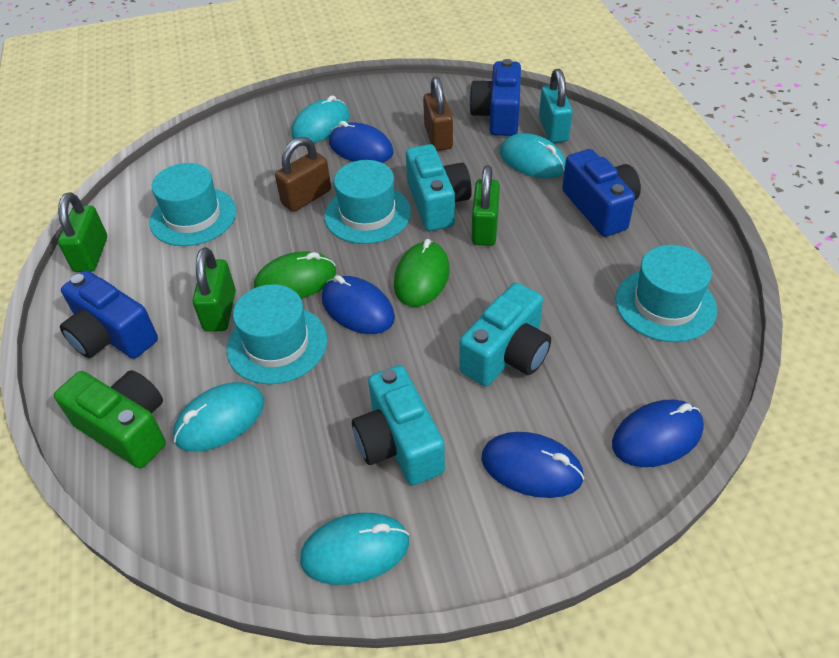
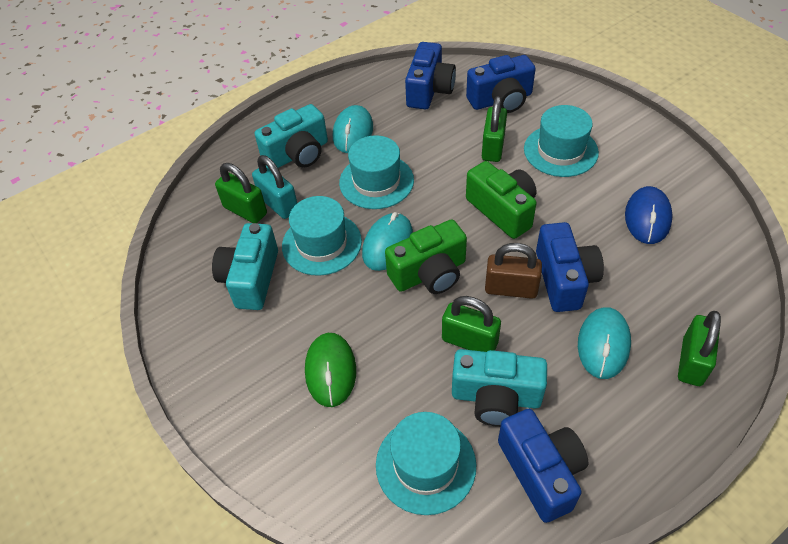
blue camera: [60,270,158,359] [469,59,521,136] [562,149,641,237] = 3 -> [405,42,456,109] [466,55,535,113] [498,409,589,523] [536,222,604,312] = 4
blue mouse: [322,275,395,334] [329,121,394,163] [481,432,584,498] [612,399,704,467] = 4 -> [625,186,673,244] = 1
brown padlock: [275,137,331,212] [423,77,453,151] = 2 -> [485,243,542,299] = 1
green camera: [54,370,166,468] = 1 -> [385,219,467,294] [466,161,537,239] = 2
green mouse: [254,251,336,299] [394,239,450,307] = 2 -> [305,333,356,407] = 1
green padlock: [58,192,107,272] [192,247,236,332] [472,165,500,246] = 3 -> [215,163,267,223] [442,296,501,352] [482,96,507,162] [678,311,721,386] = 4
turquoise mouse: [173,382,264,452] [291,95,350,143] [300,513,409,585] [500,133,566,178] = 4 -> [333,105,373,153] [362,212,413,271] [578,307,631,379] = 3

